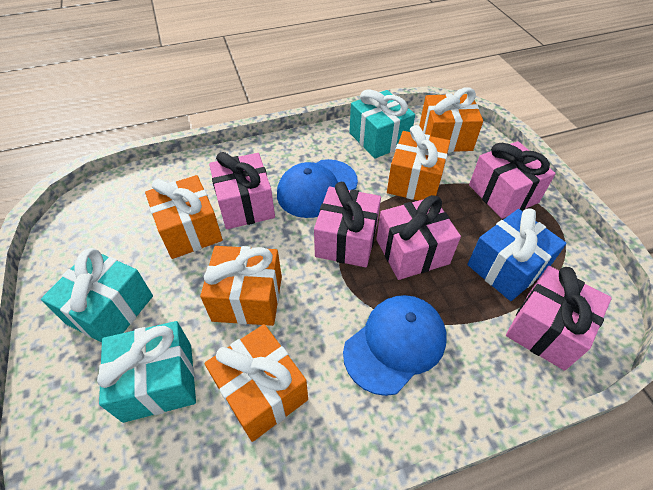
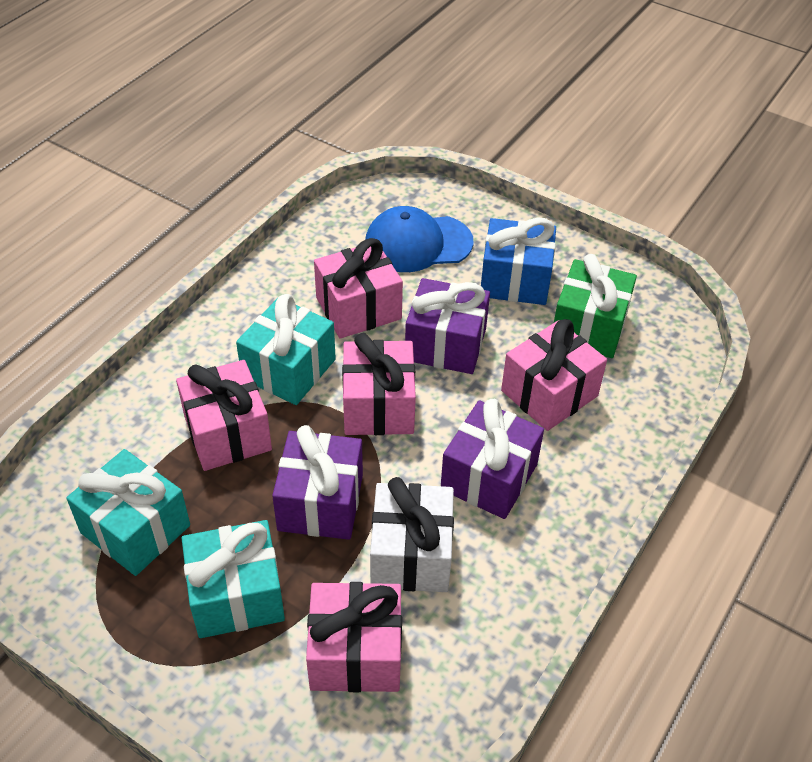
blue cap: [277,159,358,218] [343,295,447,396] = 2 -> [365,206,474,272] = 1
green gift: none = 0 -> [554,254,637,358] = 1
orange gift: [145,175,223,259] [200,246,282,326] [205,324,308,442] [387,125,450,201] [419,88,483,152] = 5 -> none = 0
purple gift: none = 0 -> [272,425,363,540] [405,278,490,374] [441,399,544,519] = 3
white gift: none = 0 -> [370,477,454,592] = 1

